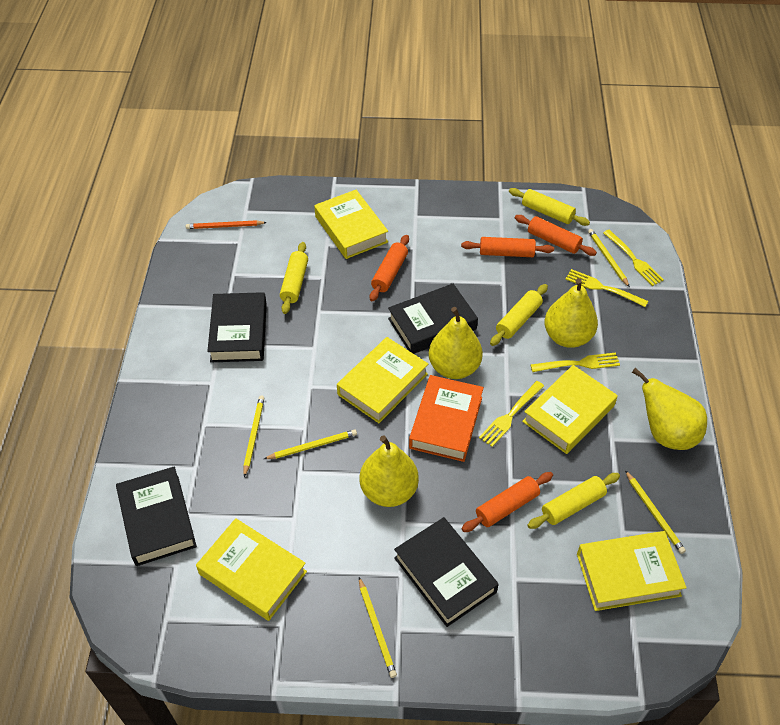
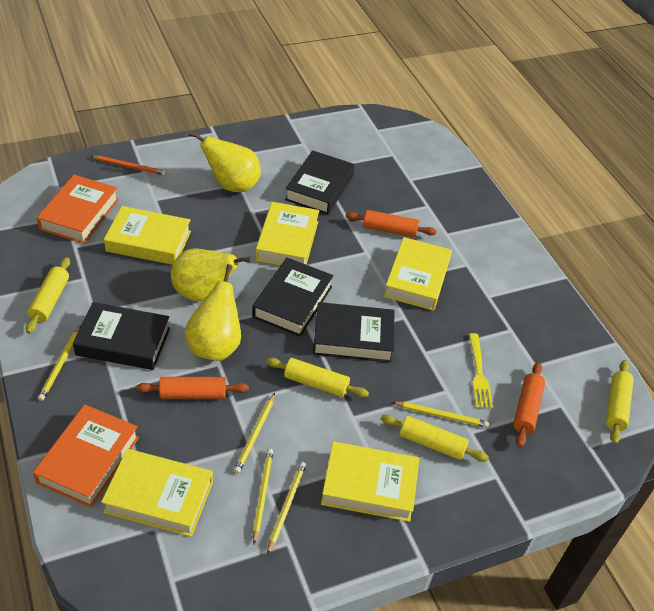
orange book: [409,375,484,462] = 1 -> [33,404,139,508] [37,175,119,244] = 2
orange rolling pin: [370,235,409,301] [461,237,554,257] [462,472,553,532] [515,215,597,256] = 4 -> [136,377,249,399] [346,210,437,237] [513,362,545,447] = 3
yellow fork: [479,381,544,447] [530,352,620,372] [566,269,648,307] [603,230,664,286] = 4 -> [469,333,493,409] = 1
yellow pear: [360,435,419,507] [429,307,483,379] [544,278,598,348] [632,368,707,450] = 4 -> [171,249,252,301] [185,264,241,361] [188,131,261,192] = 3

